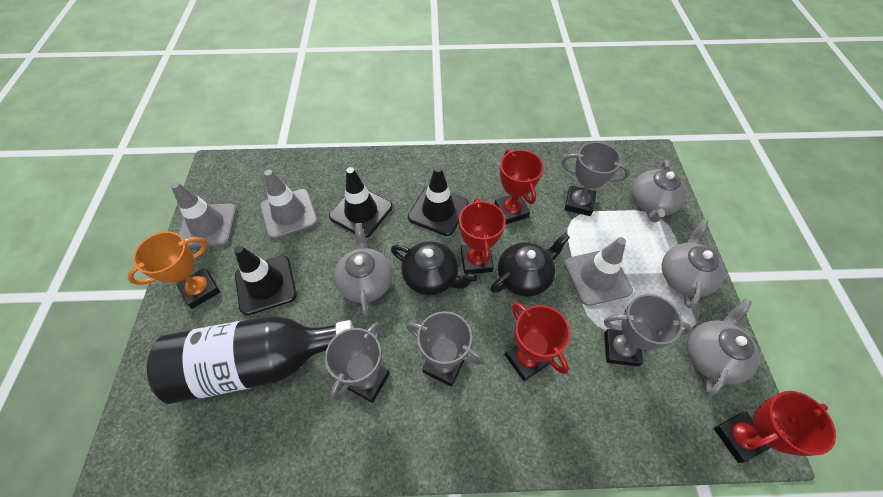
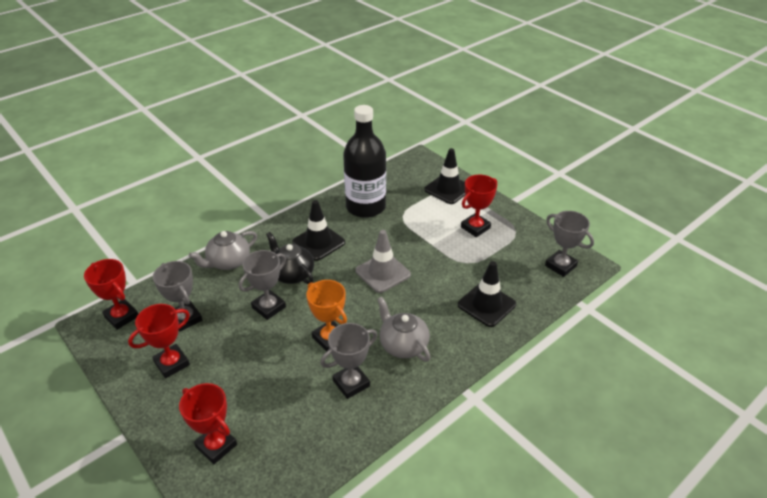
black teapot: [391,241,477,295] [490,233,570,297] = 2 -> [266,232,314,284] = 1
grey teapot: [334,223,392,316] [632,160,687,222] [662,219,725,308] [687,298,760,395] = 4 -> [189,231,257,270] [377,297,431,362] = 2
grey traffic cone: [171,182,237,248] [260,169,318,239] [564,237,633,306] = 3 -> [355,230,411,293] = 1

